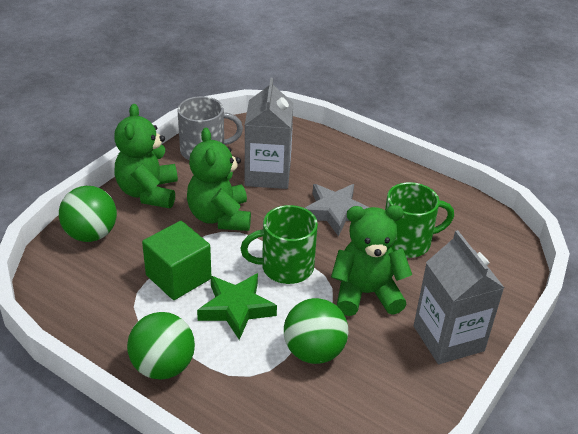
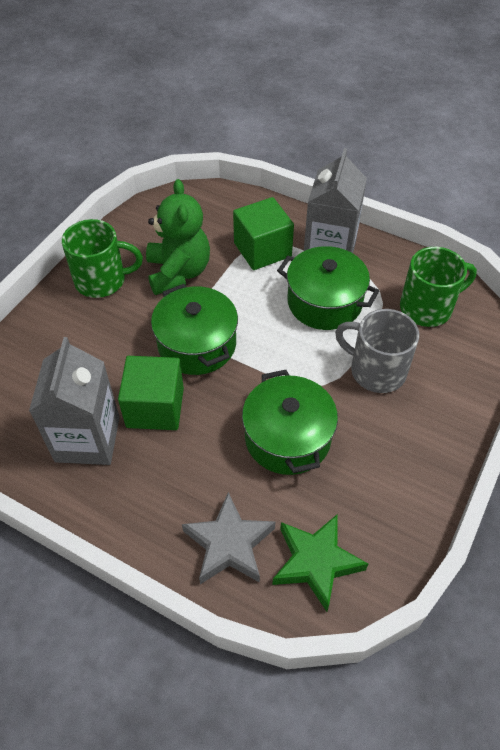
green ball: [59,186,117,242] [127,312,195,380] [284,298,348,364] = 3 -> none = 0
green cube: [142,221,211,300] = 1 -> [118,356,184,430] [233,197,294,270] = 2
green pot: none = 0 -> [151,284,238,375] [242,370,338,475] [277,246,379,330] = 3
green teddy bear: [114,104,178,208] [187,128,251,231] [331,205,412,316] = 3 -> [146,179,210,295] = 1

